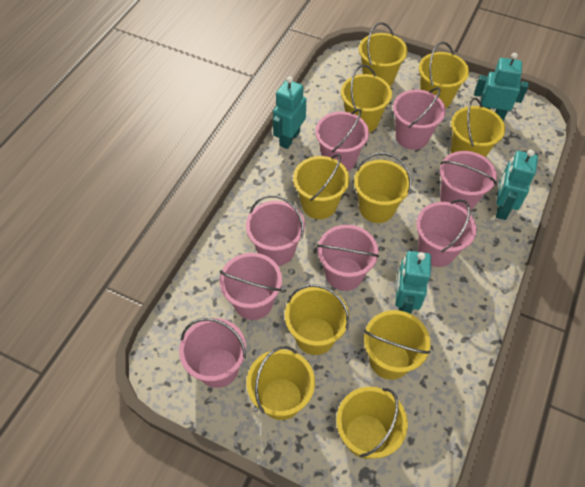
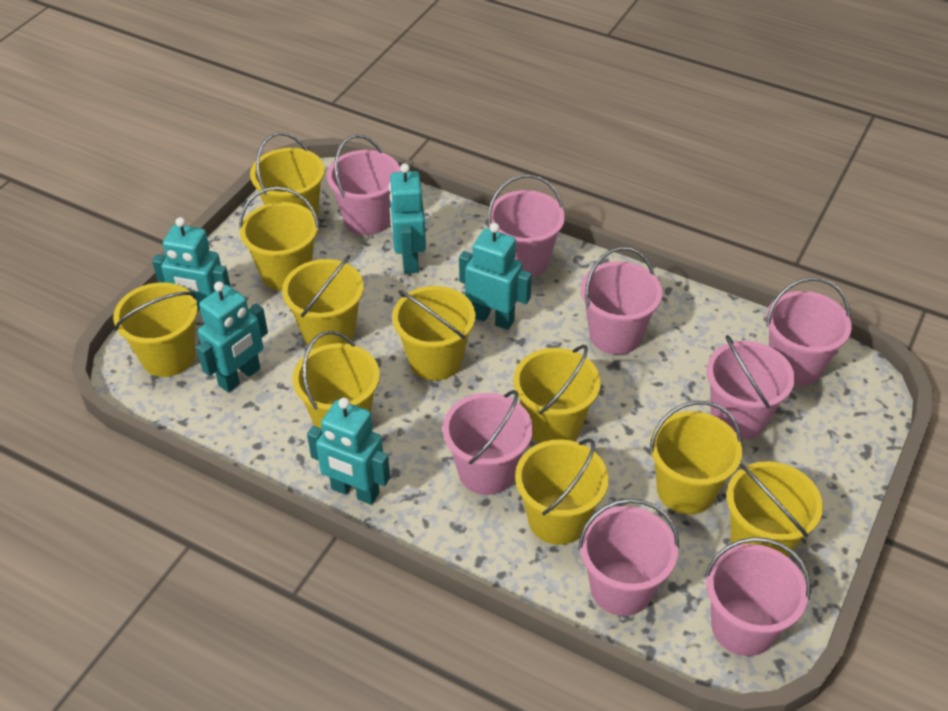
turquoise robot: [273,76,306,149] [395,251,431,314] [474,53,529,121] [496,149,538,220] = 4 -> [152,217,231,313] [196,281,268,393] [307,398,390,505] [389,164,426,274] [459,223,532,330] = 5

